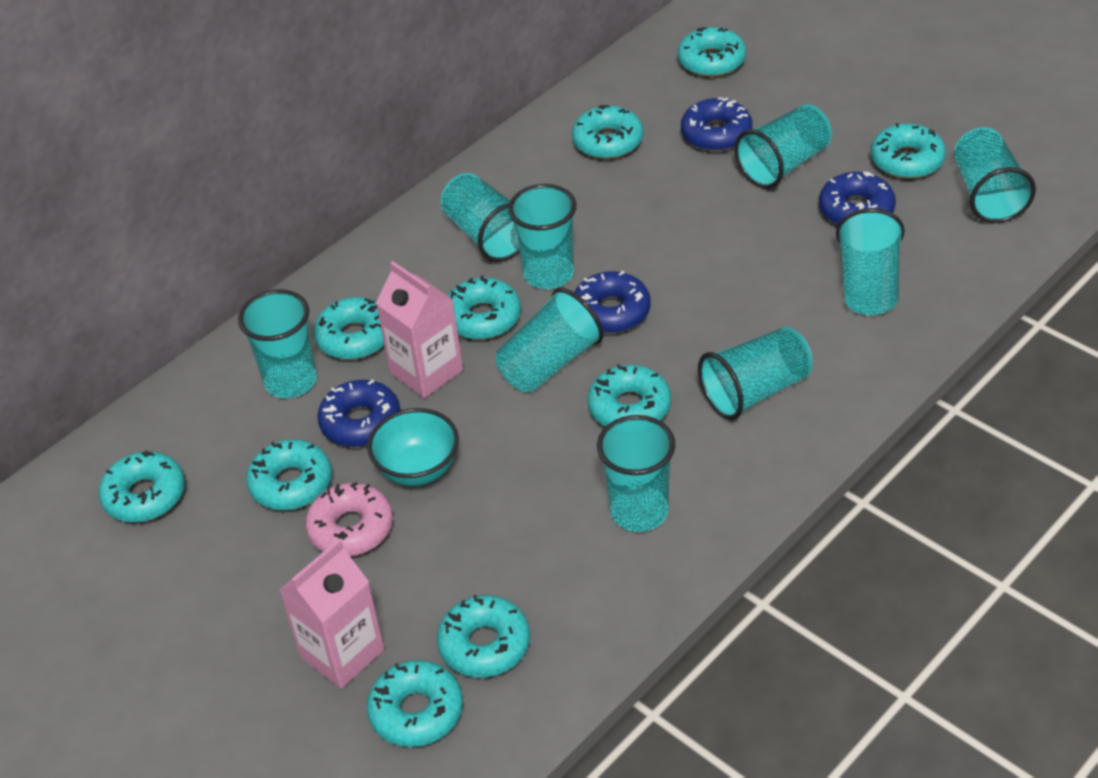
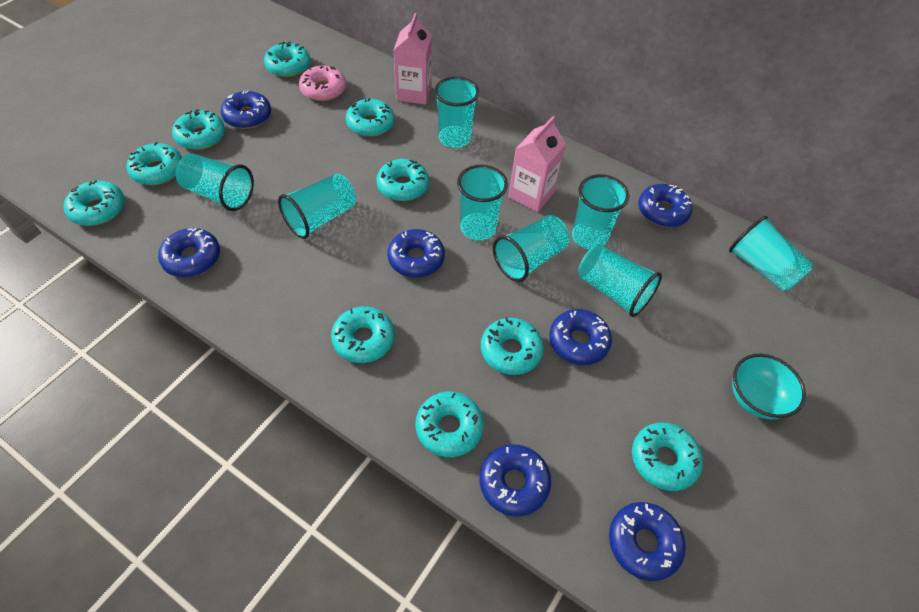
blue donut: [317,379,401,447] [575,271,650,333] [681,98,752,152] [819,171,896,225] = 4 -> [158,228,220,277] [221,90,271,129] [387,229,445,278] [480,444,551,516] [549,309,612,365] [609,502,686,581] [638,184,693,227] = 7
turquoise cup: [238,290,317,398] [441,173,520,262] [496,288,604,393] [508,184,576,289] [597,415,675,532] [698,327,812,420] [735,104,832,189] [836,208,905,315] [954,127,1036,223] = 9 -> [176,154,254,211] [278,174,356,239] [434,76,479,148] [457,165,508,240] [493,215,570,282] [572,174,629,250] [578,245,662,317] [729,216,813,291] = 8

